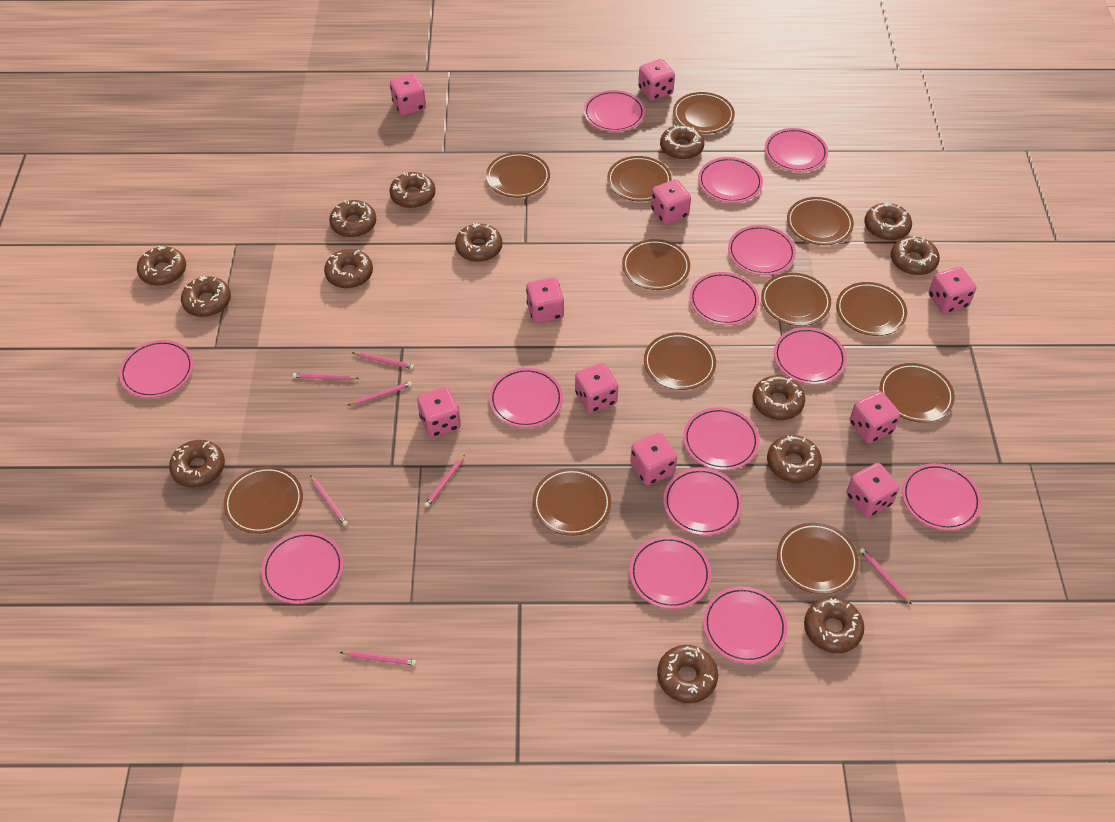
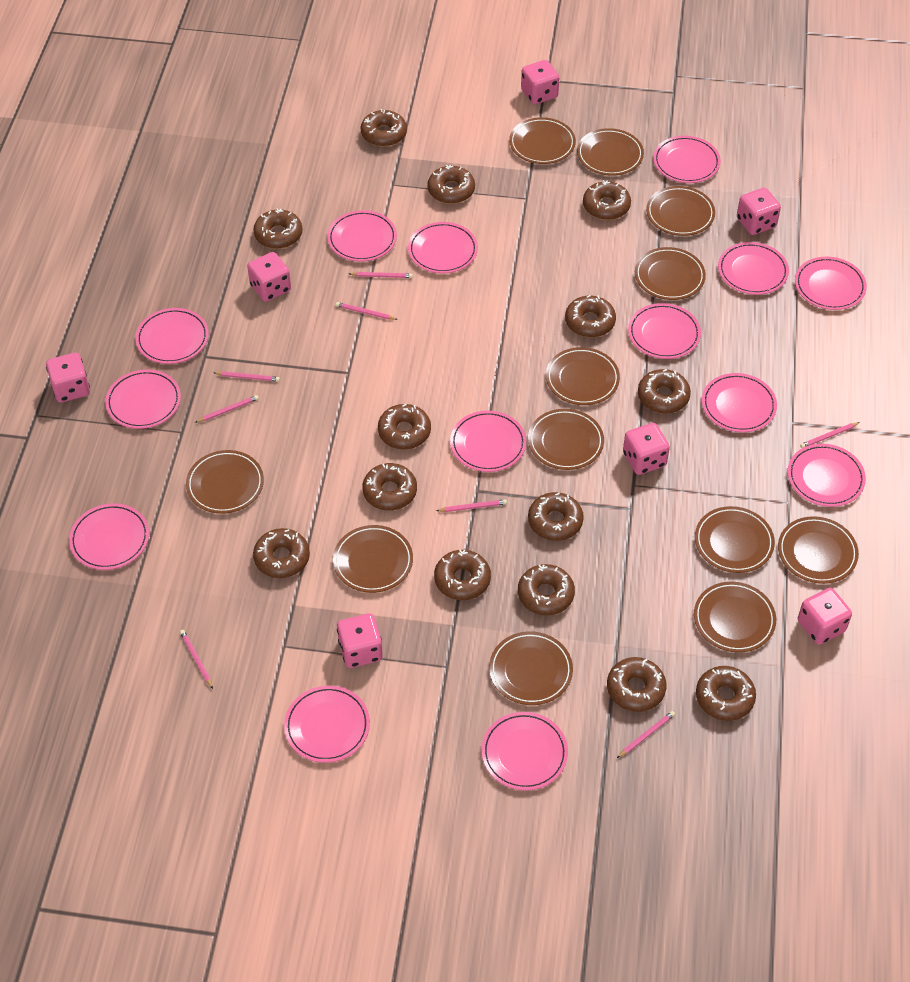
pink dice: [390,74,426,116] [417,387,461,438] [526,277,564,323] [575,363,618,413] [630,432,677,485] [638,59,675,101] [651,179,691,225] [846,463,899,517] [849,391,900,443] [929,267,976,314] = 10 -> [46,353,90,403] [247,252,291,302] [337,613,383,668] [521,60,559,105] [623,423,670,475] [737,188,781,235] [798,588,852,645] = 7
pink pencil: [293,373,359,380] [310,475,348,526] [340,651,416,666] [348,382,412,405] [353,352,414,369] [424,455,465,507] [860,548,912,605] = 7 -> [180,630,213,689] [195,395,259,423] [214,371,280,382] [336,302,398,320] [349,272,413,278] [436,499,507,512] [617,711,675,758] [800,422,860,448] = 8

